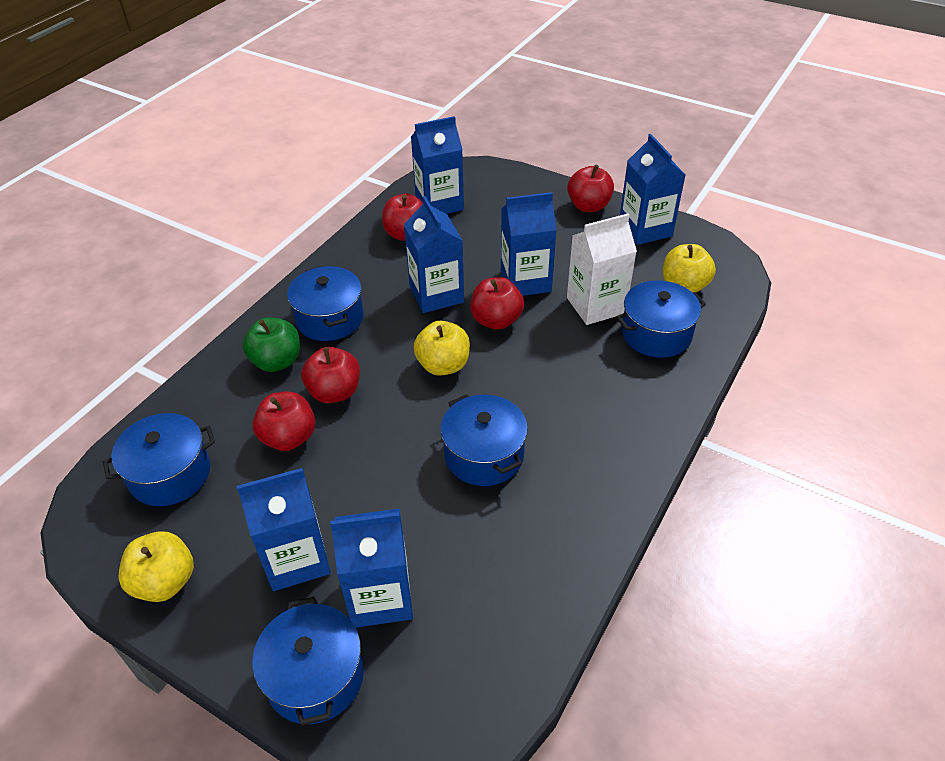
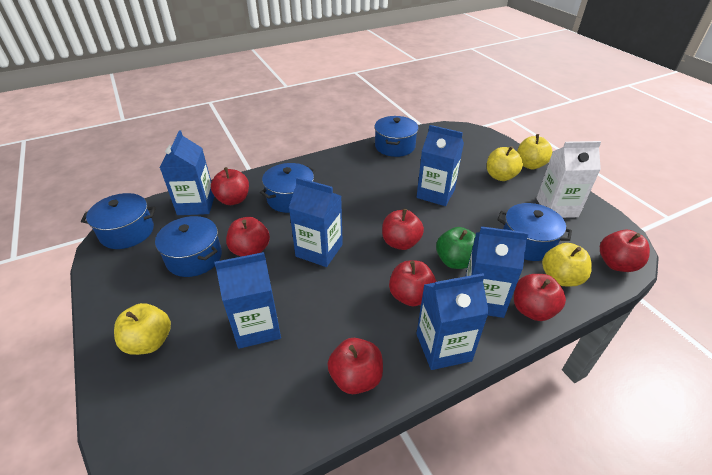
red apple: [252,391,316,451] [301,347,360,403] [382,194,423,241] [470,277,524,330] [567,165,614,212] = 5 -> [211,167,249,205] [226,217,270,257] [327,338,383,394] [382,209,424,250] [389,261,437,307] [514,274,566,321] [600,230,650,272] = 7
yellow apple: [118,531,194,602] [413,321,470,376] [663,244,716,293] = 3 -> [114,303,171,355] [487,146,523,181] [517,134,553,169] [542,243,592,287] = 4

